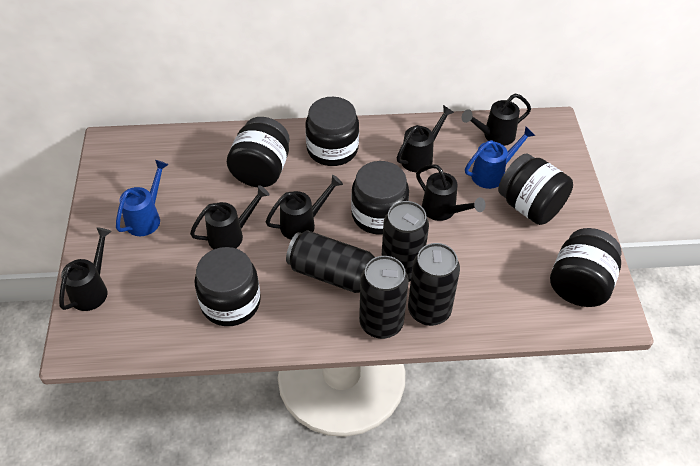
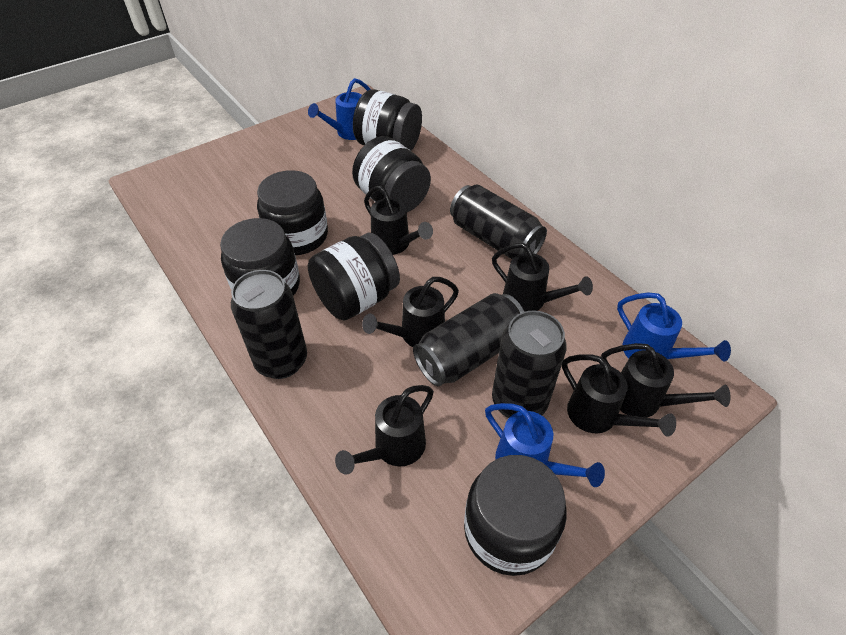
blue watering can: [116,160,169,236] [465,127,535,189] = 2 -> [308,78,371,140] [485,403,605,487] [617,292,731,361] = 3

